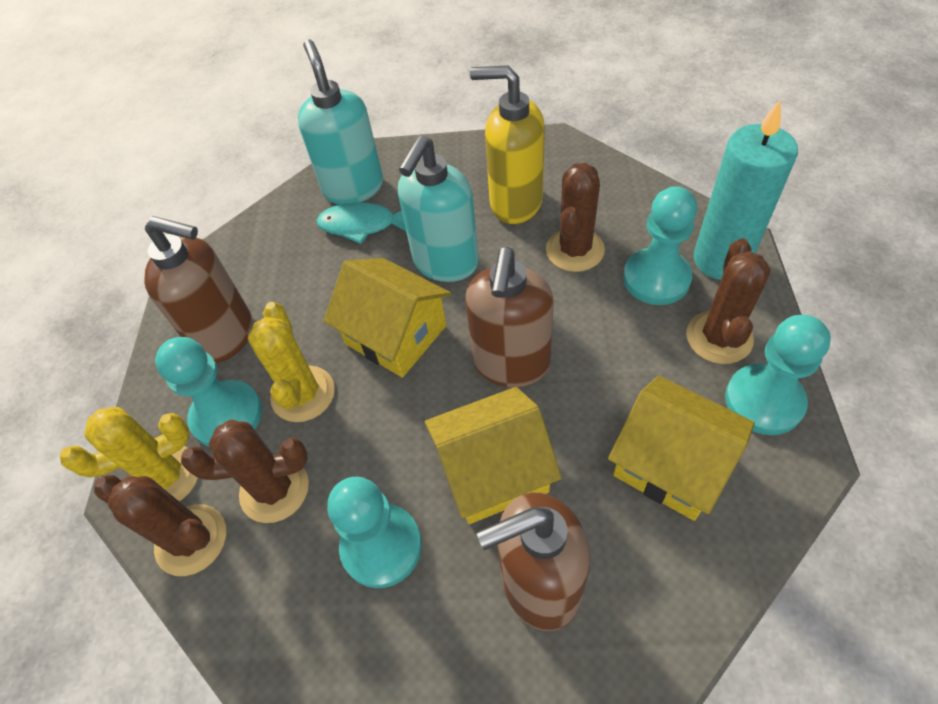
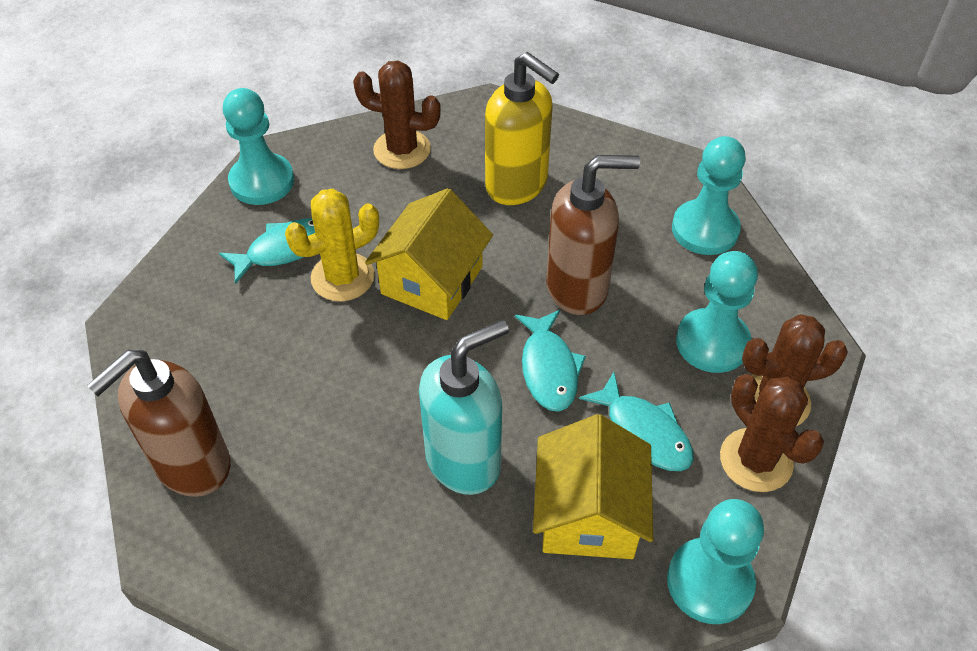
brown cactus: [94,475,226,576] [181,420,309,523] [546,163,605,272] [686,238,771,364] = 4 -> [353,60,441,169] [720,374,824,492] [742,314,848,426] = 3
brown soap dispenser: [144,216,252,363] [465,247,553,387] [477,492,590,631] = 3 -> [87,350,230,497] [546,155,640,315] = 2
turquoise candle: [694,100,798,280] = 1 -> none = 0
turquoise fish: [316,202,406,244] = 1 -> [219,218,315,284] [515,310,586,412] [579,372,693,471] = 3
turquoise soap dispenser: [298,39,383,205] [398,136,479,282] = 2 -> [419,320,509,495] = 1
yellow cactus: [60,407,198,502] [248,302,335,422] = 2 -> [285,189,379,302] = 1
yellow house: [323,258,451,378] [425,387,562,524] [608,376,755,521] = 3 -> [365,188,493,320] [533,414,653,559] = 2

